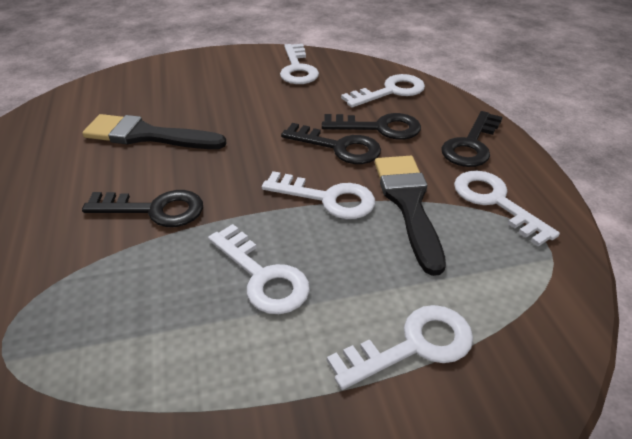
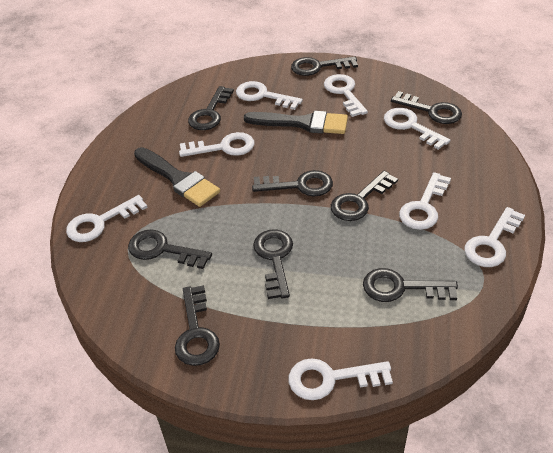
black key: [82,190,203,227] [281,123,381,164] [322,113,421,140] [441,111,503,167] = 4 -> [128,229,212,269] [175,285,220,366] [188,86,234,130] [252,170,333,196] [253,229,293,299] [291,57,358,76] [331,171,398,221] [363,268,458,302] [391,91,462,124] = 9
white key: [208,224,310,314] [262,171,375,219] [280,44,319,84] [327,305,473,390] [341,74,425,108] [454,171,560,246] = 6 -> [66,195,148,242] [179,132,255,157] [236,81,303,110] [289,358,393,400] [324,74,368,117] [384,108,450,150] [399,172,451,230] [464,207,525,267] = 8

